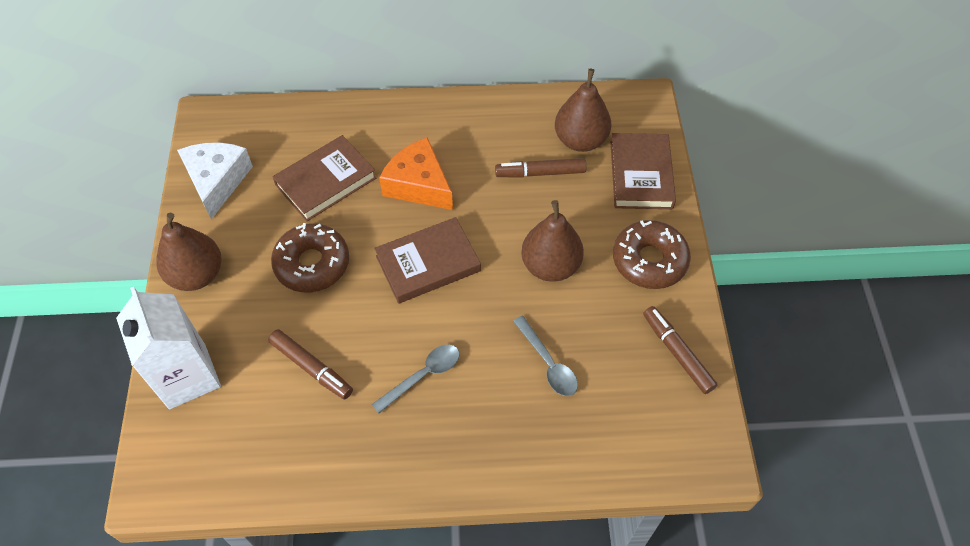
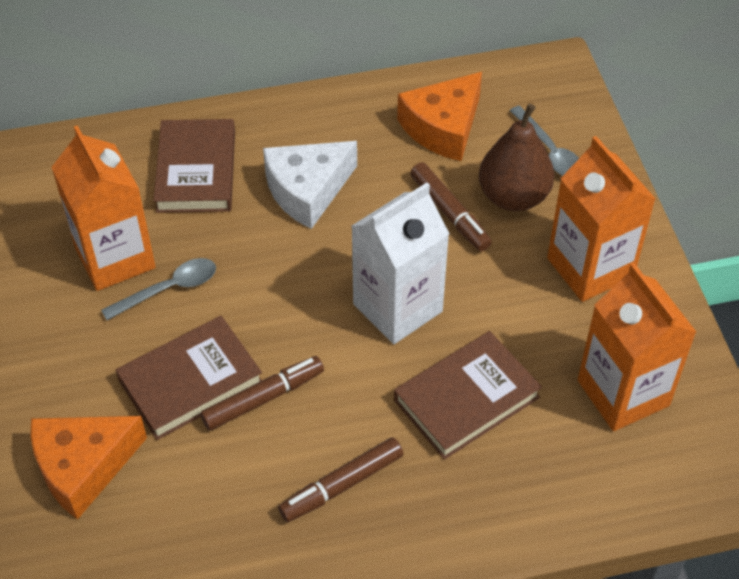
brown donut: [271,223,349,293] [613,220,691,289] = 2 -> none = 0
brown pear: [156,213,222,291] [521,200,584,282] [555,69,611,152] = 3 -> [479,104,554,211] = 1
orange carton: none = 0 -> [51,125,156,291] [547,136,656,302] [578,263,696,431] = 3
orange cheese: [379,137,453,210] = 1 -> [30,416,147,520] [397,72,482,161] = 2

